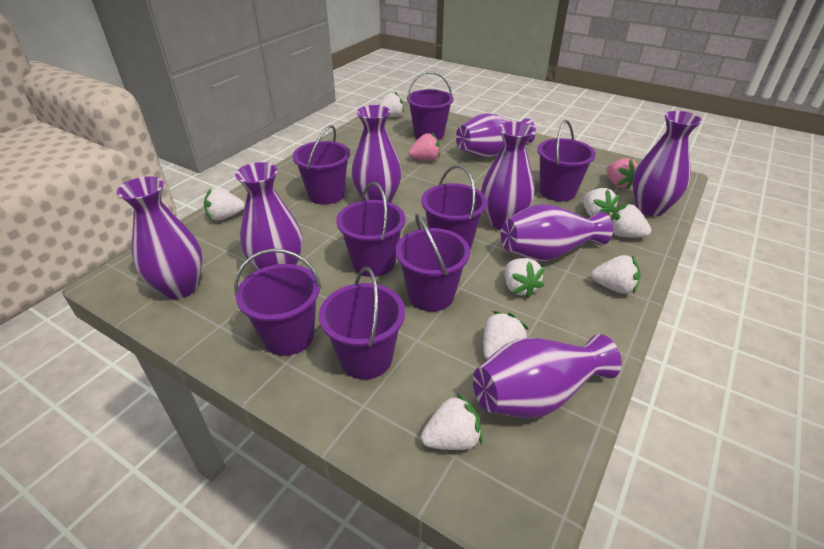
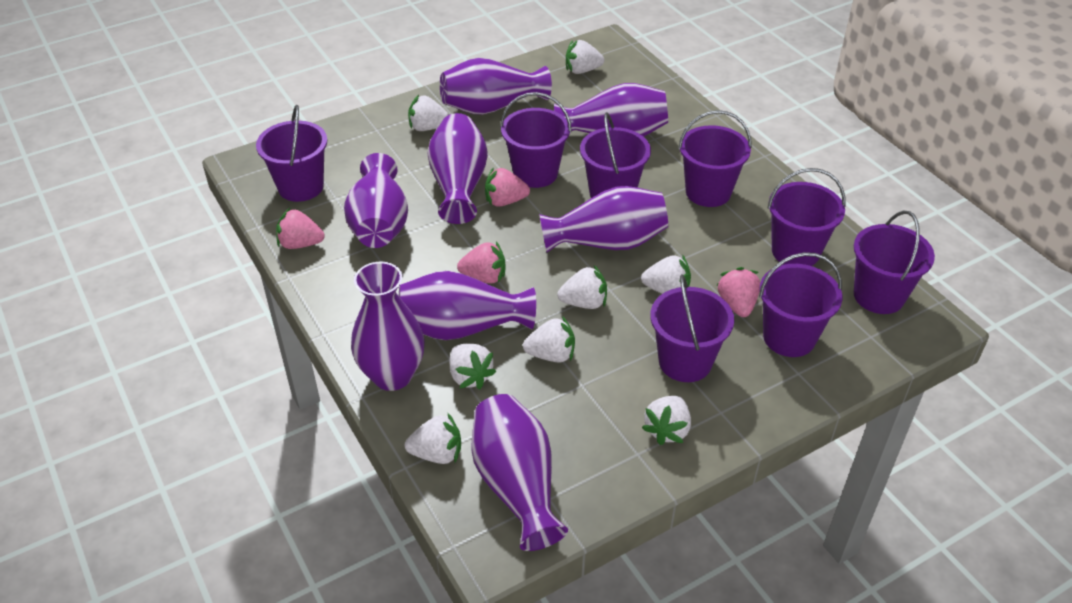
pink strawberry: [408,132,440,161] [606,158,638,190] = 2 -> [276,208,324,249] [457,241,505,284] [485,168,530,207] [717,267,760,317] = 4

